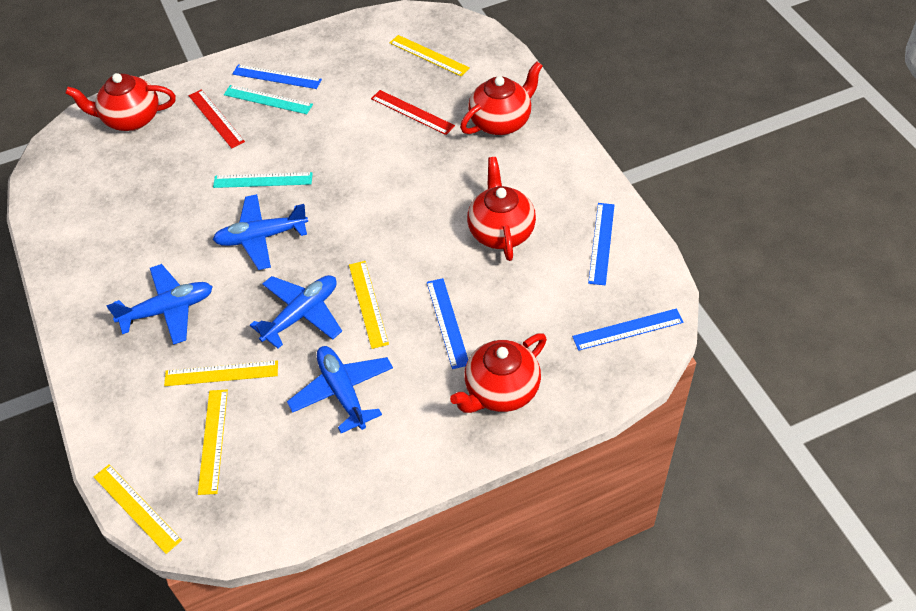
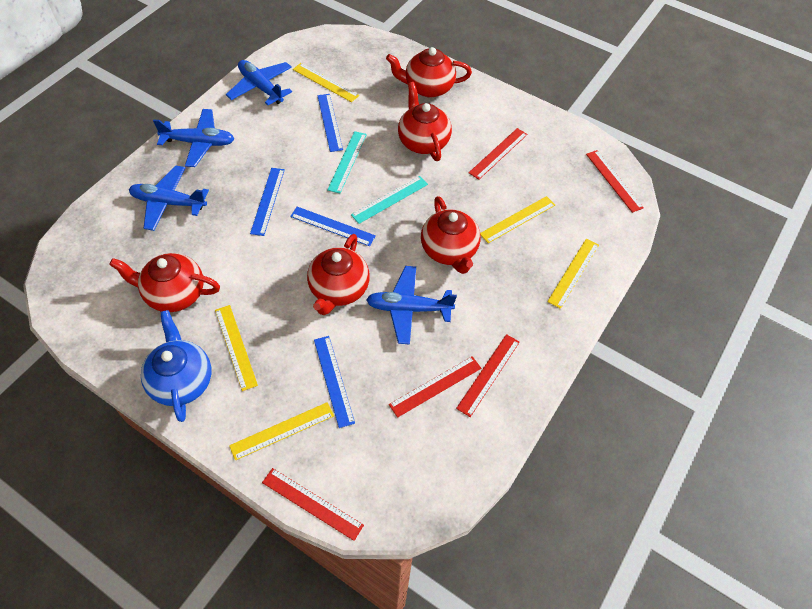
blue teapot: none = 0 -> [141,310,211,422] = 1
red ruler: [188,89,245,148] [371,90,455,135] = 2 -> [262,468,364,541] [389,356,481,418] [456,334,520,417] [469,128,527,180] [586,150,643,213] = 5
red teapot: [65,73,176,131] [450,333,547,413] [460,62,543,135] [467,157,536,261] = 4 -> [109,253,220,312] [307,234,370,315] [386,47,472,97] [398,82,452,161] [421,196,481,274] = 5

